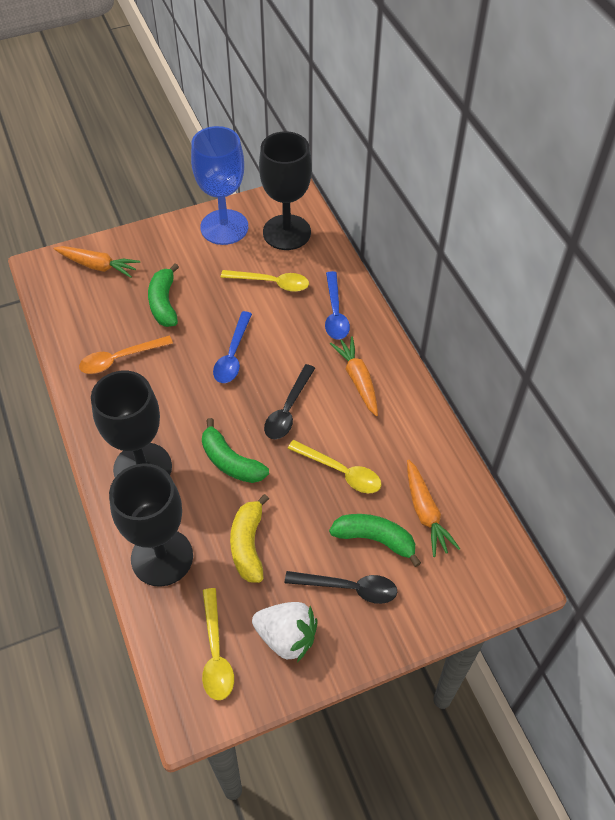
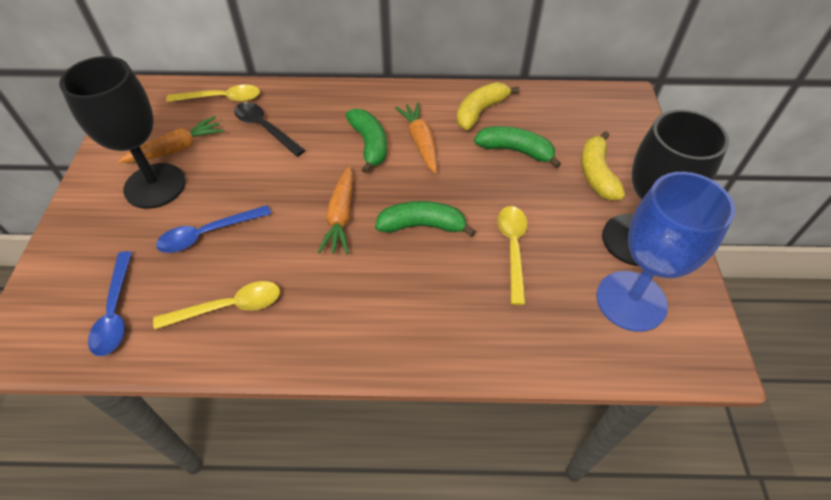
black goblet: [91,371,172,477] [109,463,193,587] [259,131,312,250] = 3 -> [59,56,186,209] [602,110,729,266] = 2
black spoon: [264,364,315,439] [285,571,397,604] = 2 -> [234,102,306,157] = 1
orange spoon: [79,336,173,374] = 1 -> none = 0
white strawberry: [252,602,318,662] = 1 -> none = 0
yellow banana: [230,494,269,583] = 1 -> [456,82,520,130] [581,131,625,200] = 2

